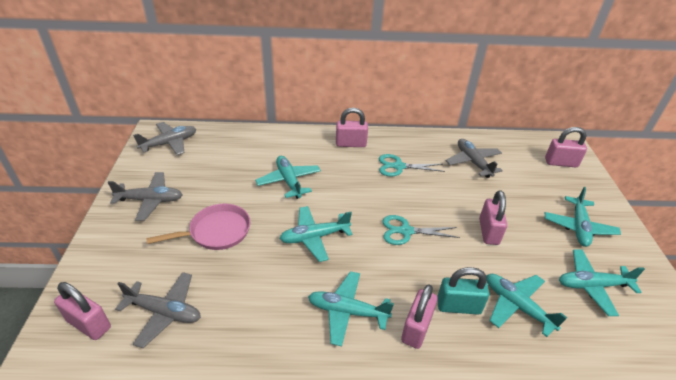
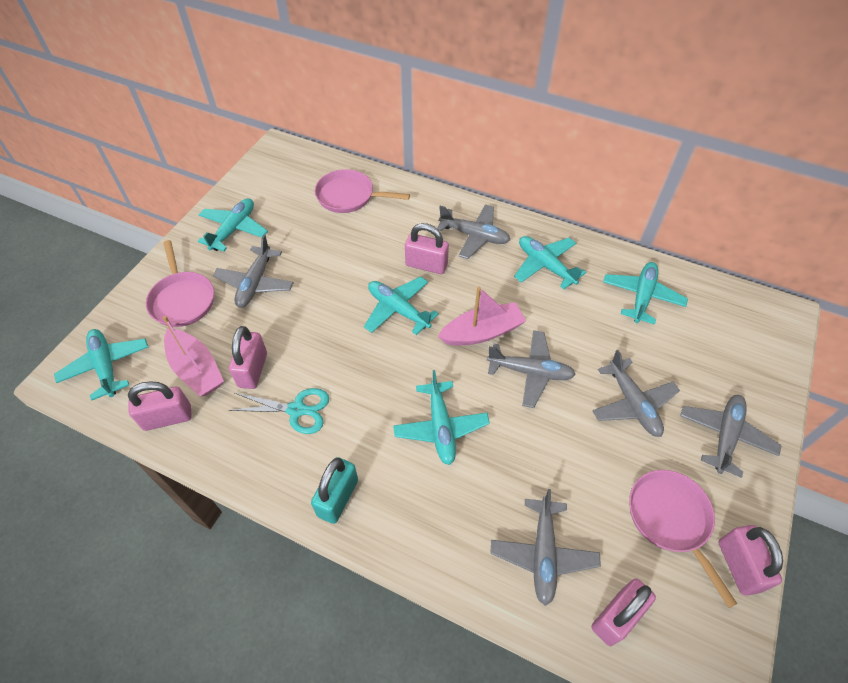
grey plane: [107,172,183,221] [115,272,201,348] [133,122,196,155] [446,139,503,178] = 4 -> [213,235,294,308] [437,204,510,259] [487,330,576,408] [490,489,601,606] [593,350,680,437] [680,395,782,478] = 6
pink boat: none = 0 -> [163,316,224,396] [438,287,526,346] = 2
pink pan: [146,204,250,250] = 1 -> [146,240,214,327] [314,169,410,213] [629,470,737,608] = 3
turquoise scissors: [379,154,445,177] [382,215,460,245] = 2 -> [229,388,329,434] = 1

